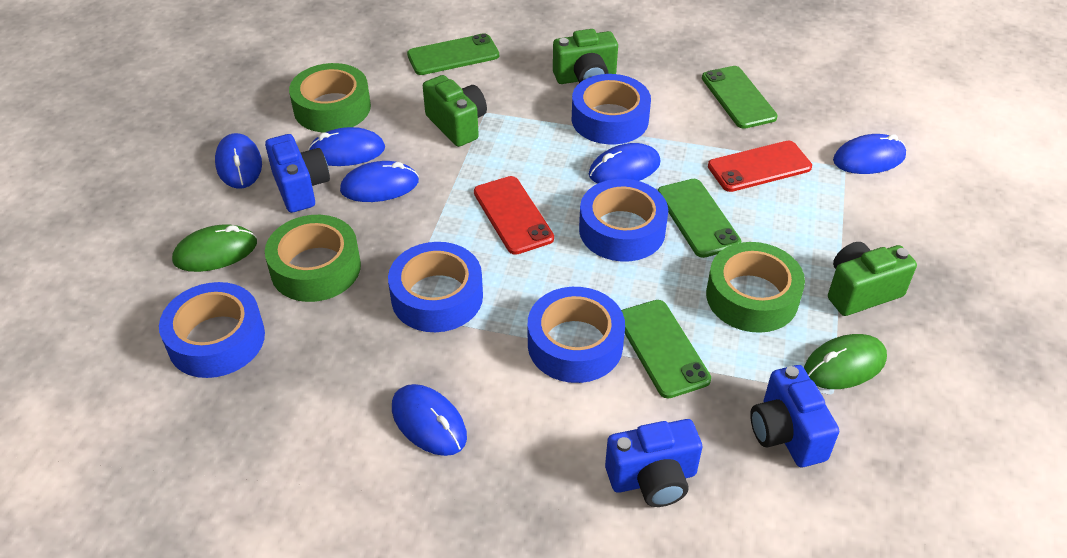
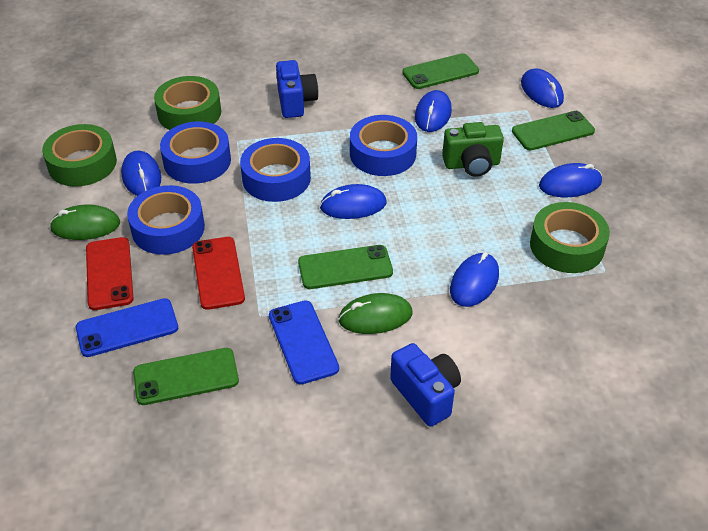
blue camera: [265,134,330,213] [605,419,702,507] [750,365,839,467] = 3 -> [276,60,318,118] [390,343,461,427] = 2
blue phone: none = 0 -> [76,298,178,357] [269,300,339,385] = 2
blue tape: [159,282,265,378] [388,242,483,332] [528,287,625,383] [572,74,651,145] [579,179,668,262] = 5 -> [127,185,205,255] [160,122,231,184] [240,138,311,202] [350,115,417,176] = 4
green camera: [423,75,487,147] [553,29,618,84] [828,242,917,316] = 3 -> [442,122,504,177] = 1

